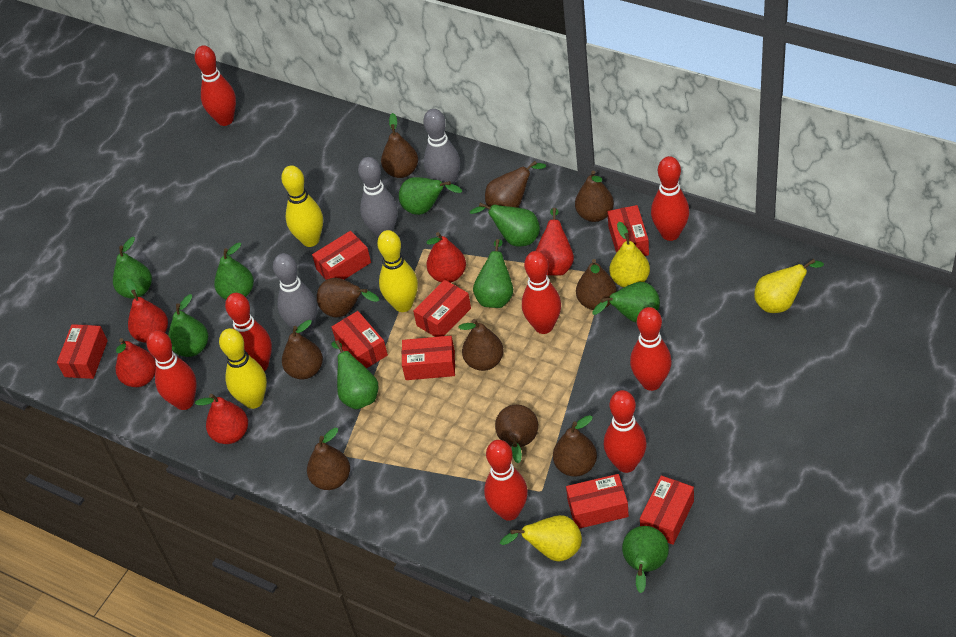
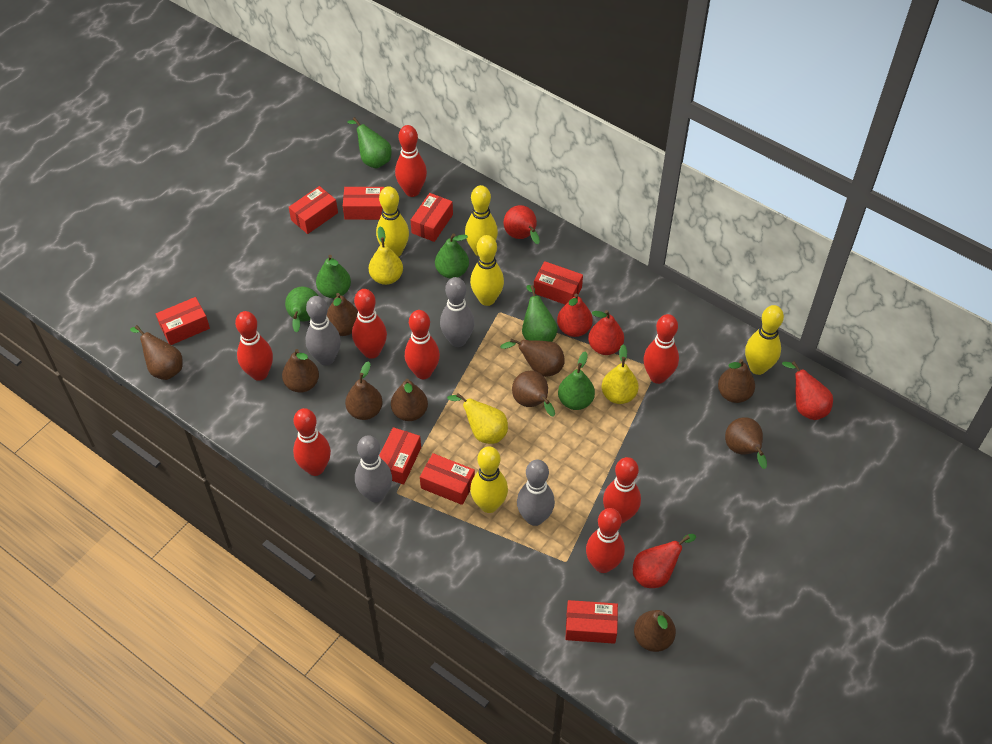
green pear: [113,237,152,298] [168,294,208,357] [214,242,254,299] [331,340,378,409] [399,177,462,215] [470,203,540,246] [473,239,513,308] [593,282,660,322] [622,526,669,593] = 9 -> [285,287,318,332] [316,255,351,298] [347,117,392,169] [435,233,469,279] [522,285,558,342] [558,352,595,410] = 6
grey bowling pin: [273,253,317,334] [358,157,398,237] [423,109,460,191] = 3 -> [305,296,341,366] [355,435,392,502] [440,277,475,347] [517,459,555,526] = 4
yellow bowling pin: [219,328,267,409] [281,165,323,247] [377,230,418,312] = 3 -> [376,186,409,257] [465,185,498,256] [470,235,504,306] [470,446,508,513] [745,305,784,375] = 5

